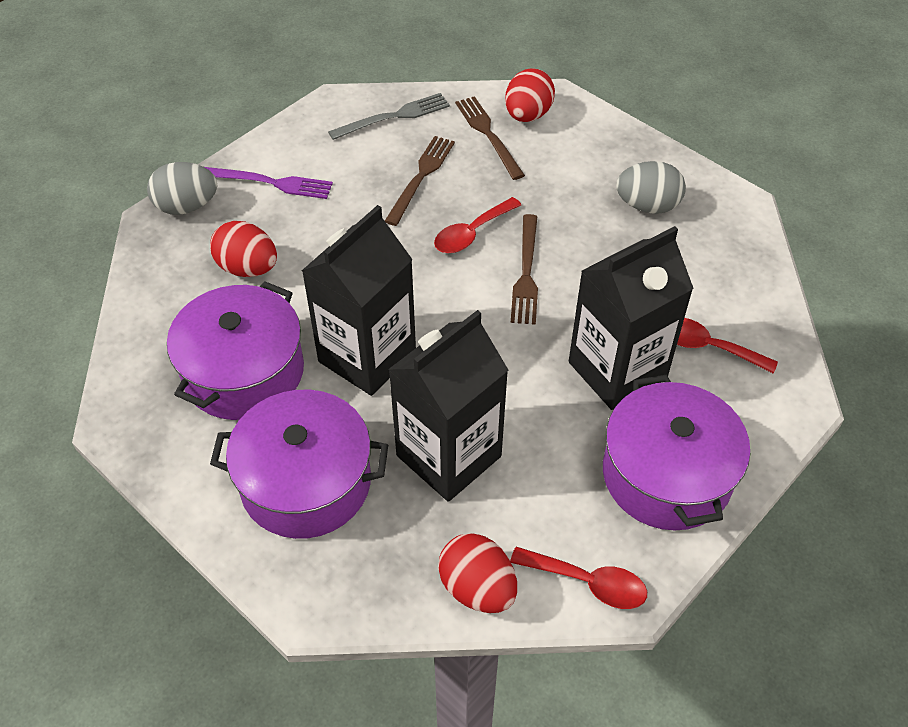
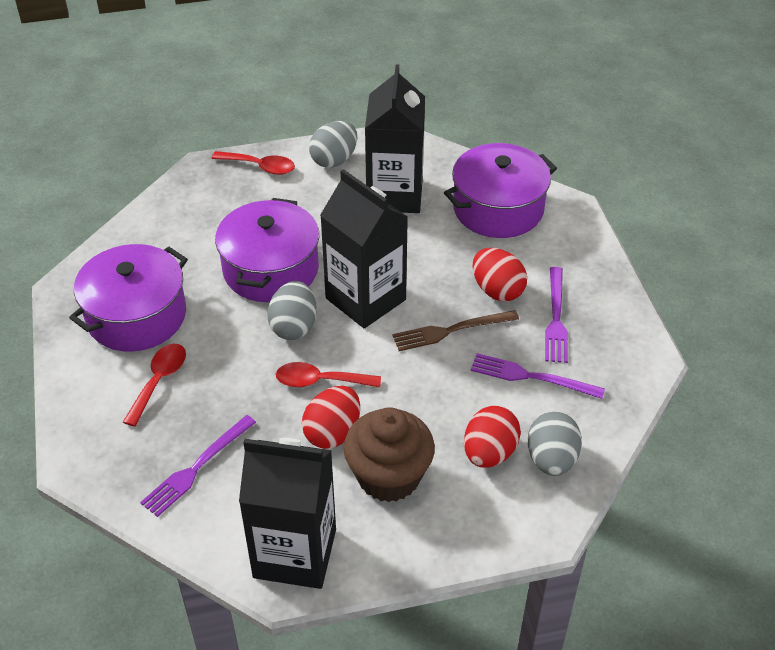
brown cupcake: none = 0 -> [343,407,435,502] = 1
brown fork: [385,136,455,226] [455,96,525,180] [511,214,538,325] = 3 -> [393,310,519,351] = 1
grey egg: [147,162,217,215] [616,161,686,214] = 2 -> [267,281,317,340] [309,121,357,168] [528,411,582,476] = 3
grey fork: [328,93,450,140] = 1 -> none = 0
purple fork: [205,167,333,199] = 1 -> [140,415,256,517] [471,353,605,399] [545,267,568,363] = 3

